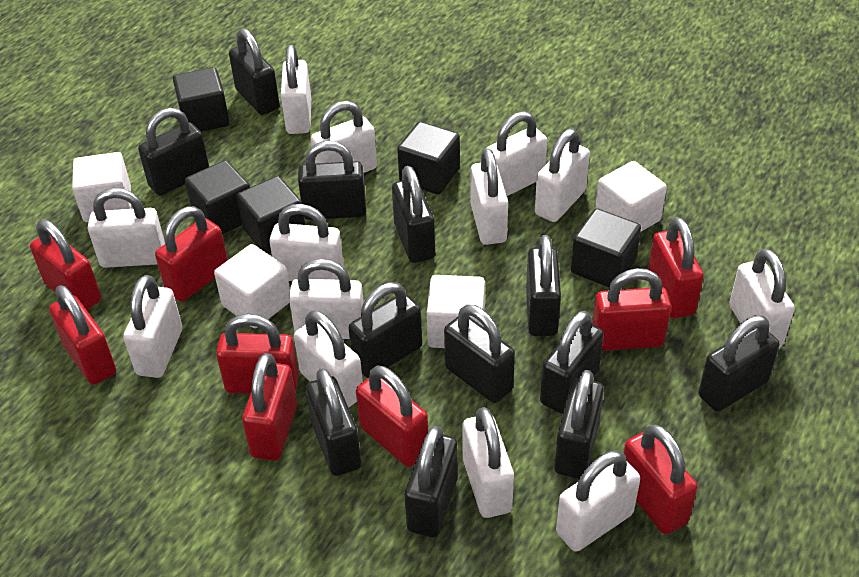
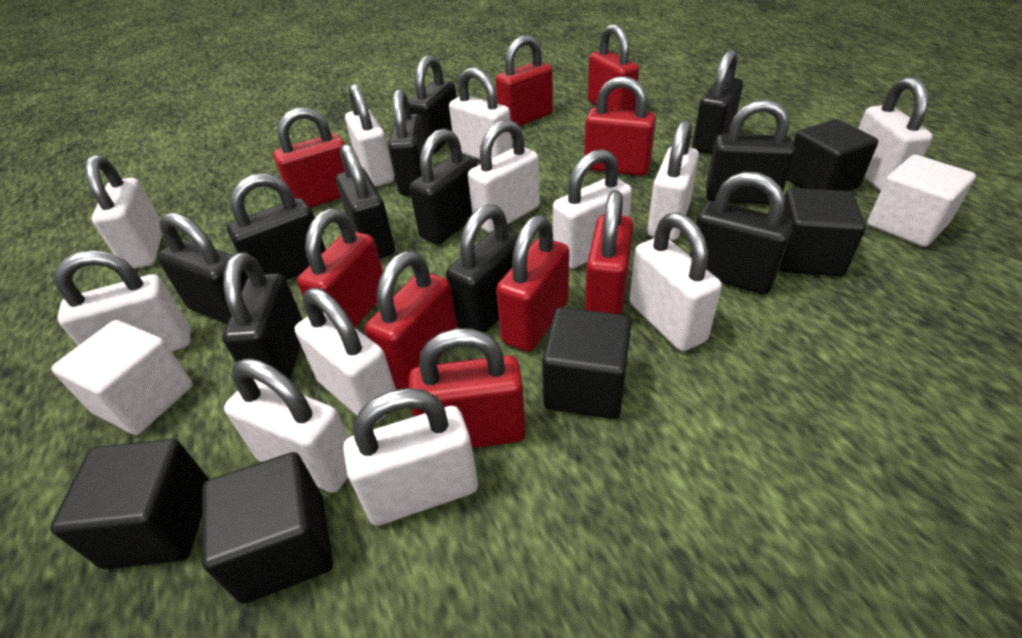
black padlock: [138,108,209,196] [229,28,280,115] [298,141,366,220] [306,368,361,476] [348,282,422,378] [392,166,435,263] [404,426,458,537] [444,304,515,403] [526,235,561,336] [540,311,604,414] [554,370,604,479] [699,315,780,412] = 12 -> [157,213,248,324] [222,252,303,380] [227,173,326,280] [336,143,395,259] [389,89,426,195] [408,55,457,154] [409,128,477,244] [446,204,519,333] [690,172,793,294] [692,50,743,154] [706,99,795,205] = 11
white cube: [72,152,131,222] [214,244,290,328] [427,275,485,348] [595,161,667,232] = 4 -> [51,320,193,435] [867,155,976,247] = 2
white padlock: [88,188,165,268] [123,275,182,378] [269,204,344,281] [281,45,311,134] [289,259,364,339] [294,310,363,408] [311,101,377,173] [462,407,514,518] [471,148,508,245] [487,111,547,196] [535,129,590,222] [556,450,640,552] [729,249,795,348] = 13 -> [54,251,190,352] [85,155,162,269] [224,358,349,493] [295,288,396,424] [343,388,478,526] [345,84,394,187] [449,67,512,160] [468,119,540,233] [553,149,632,269] [629,213,722,351] [648,120,699,241] [858,77,933,191] = 12

